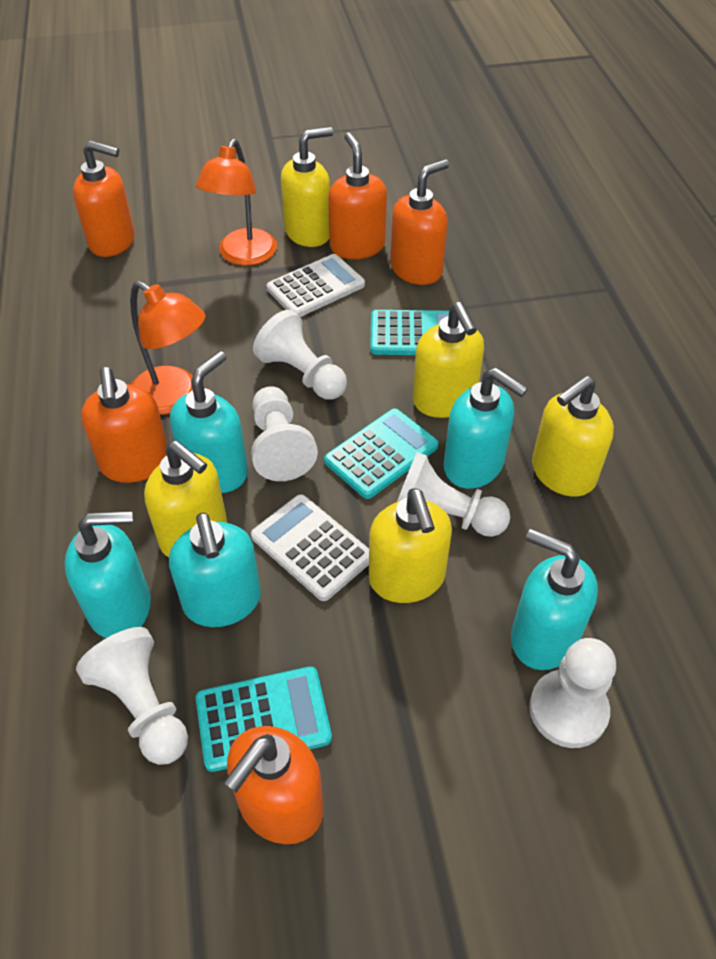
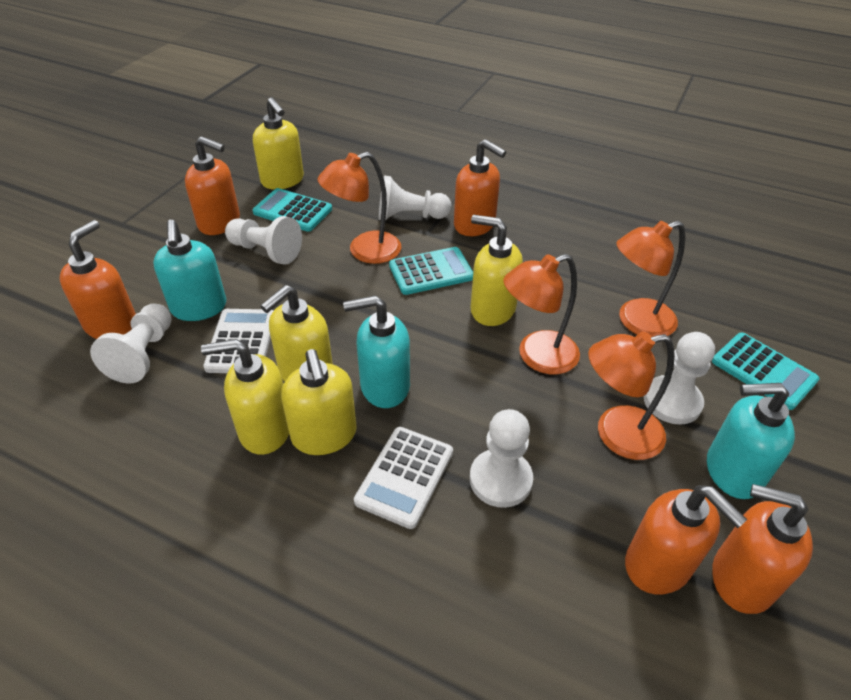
orange lamp: [130,281,205,415] [196,139,277,266] = 2 -> [318,152,401,264] [504,254,580,374] [588,332,675,460] [616,221,685,337] = 4
turquoise soap dispenser: [64,511,151,638] [169,513,261,627] [170,351,248,493] [443,367,528,489] [511,529,598,670] = 5 -> [153,220,226,321] [343,295,410,408] [707,383,795,499] = 3

